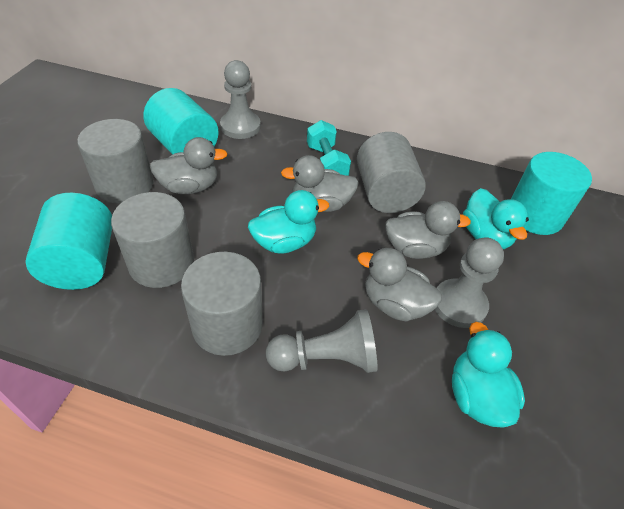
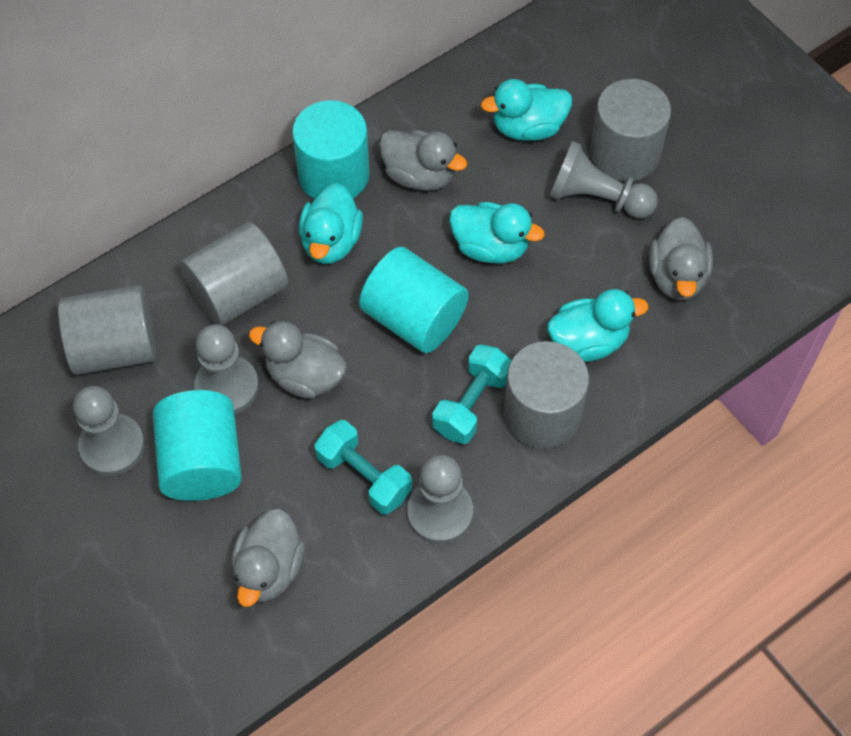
grey pawn: [220,60,261,139] [266,309,378,373] [435,237,504,328] = 3 -> [73,386,145,476] [194,324,259,414] [407,455,473,544] [549,141,658,219] = 4
turquoise duck: [248,190,329,254] [452,322,525,428] [463,188,529,249] = 3 -> [299,183,363,264] [449,202,545,264] [481,79,572,141] [547,289,649,362] = 4
turquoise dumbbell: [307,120,351,176] = 1 -> [314,420,412,514] [432,344,512,444] = 2

